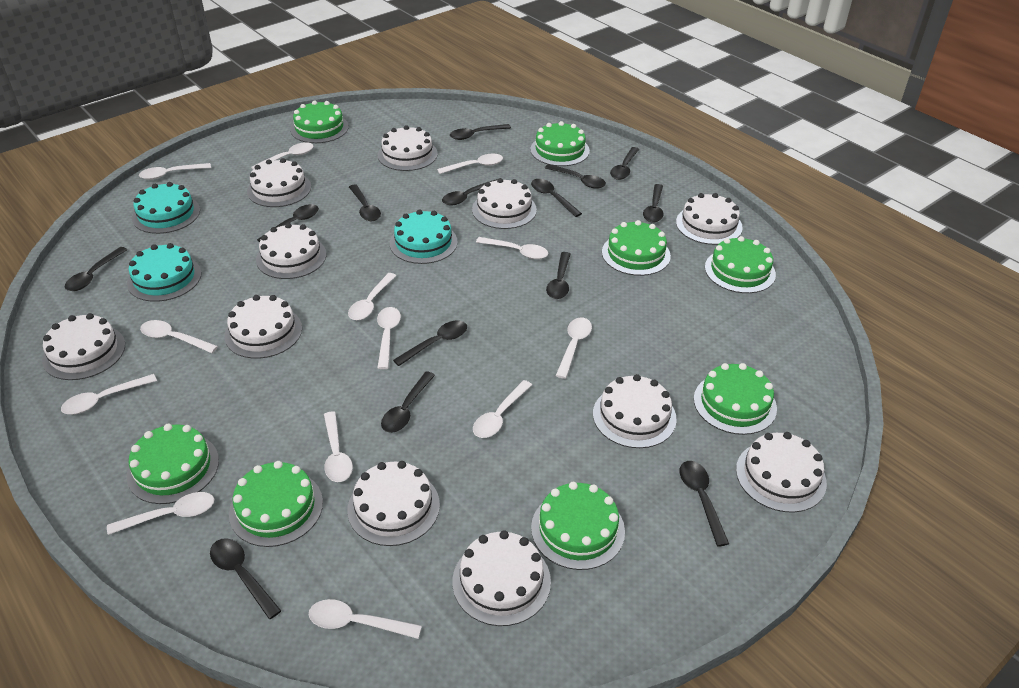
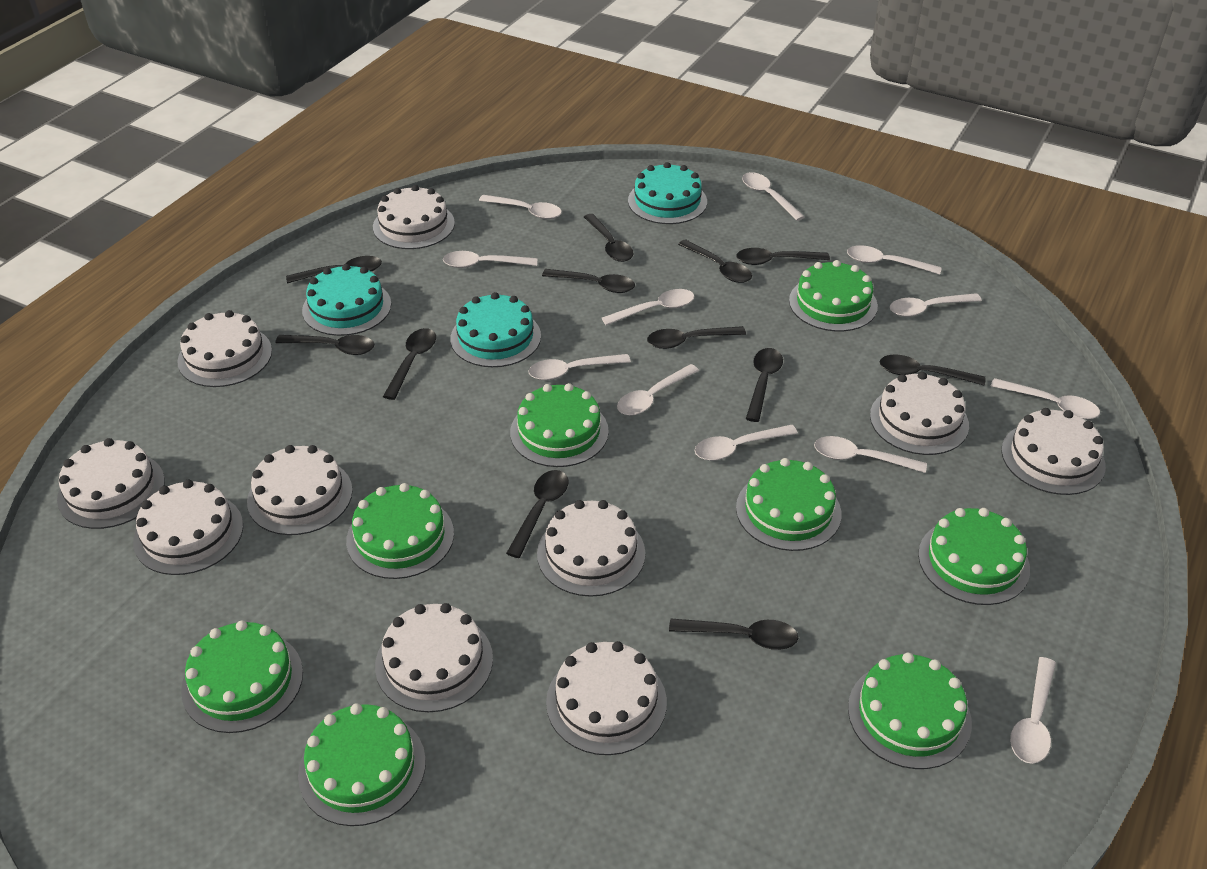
black spoon: [65,247,127,291] [210,538,281,619] [257,204,319,242] [349,184,381,221] [381,371,435,433] [393,320,467,366] [442,179,498,205] [450,124,511,140] [531,179,582,217] [545,164,606,189] [546,252,571,299] [610,147,639,180] [643,184,663,223] [680,461,729,547] = 14 -> [276,335,374,355] [286,256,382,283] [383,328,436,400] [506,470,569,558] [542,269,635,293] [584,214,634,262] [647,326,746,349] [669,619,798,650] [678,239,752,283] [736,248,830,265] [746,348,783,422] [880,354,985,385] = 12
white cake: [42,313,125,380] [224,295,302,359] [247,158,311,207] [256,223,327,279] [347,461,440,546] [378,125,438,171] [452,530,551,626] [472,178,537,229] [593,374,677,448] [676,193,743,245] [736,432,827,513] = 11 -> [57,438,165,529] [133,480,243,575] [177,310,272,387] [247,445,353,535] [373,185,455,249] [375,603,493,712] [537,500,645,597] [546,641,667,755] [870,372,969,455] [1002,408,1106,495] = 10
white spoon: [61,374,157,414] [107,492,214,535] [139,163,211,180] [140,320,218,353] [251,142,314,169] [309,599,422,639] [324,412,353,482] [348,273,397,320] [377,307,401,369] [437,154,503,174] [473,380,532,438] [476,237,548,259] [556,317,592,379] = 13 -> [443,251,537,268] [479,195,562,219] [529,354,631,380] [602,289,694,325] [617,364,699,416] [694,425,798,461] [742,172,805,221] [814,436,927,473] [847,245,942,275] [890,293,982,317] [991,378,1100,419] [1010,657,1056,764] = 12

